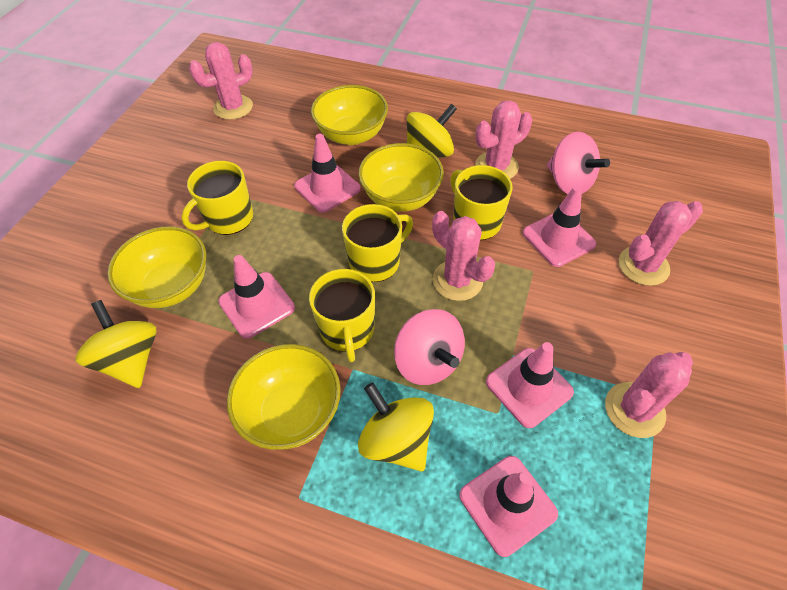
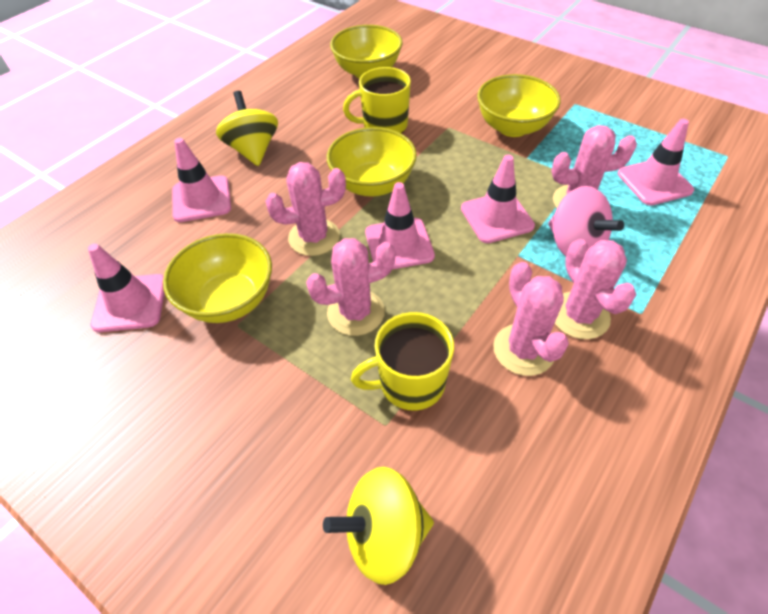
pink spinning top: [394,309,465,385] [547,132,610,194] = 2 -> [548,186,624,256] = 1
yellow mug: [181,161,253,235] [309,269,375,362] [342,204,413,282] [450,165,513,240] = 4 -> [343,67,411,134] [351,312,454,411] = 2
yellow spinning top: [75,300,157,388] [358,382,434,472] [407,104,457,158] = 3 -> [216,91,278,166] [323,467,434,585] = 2

